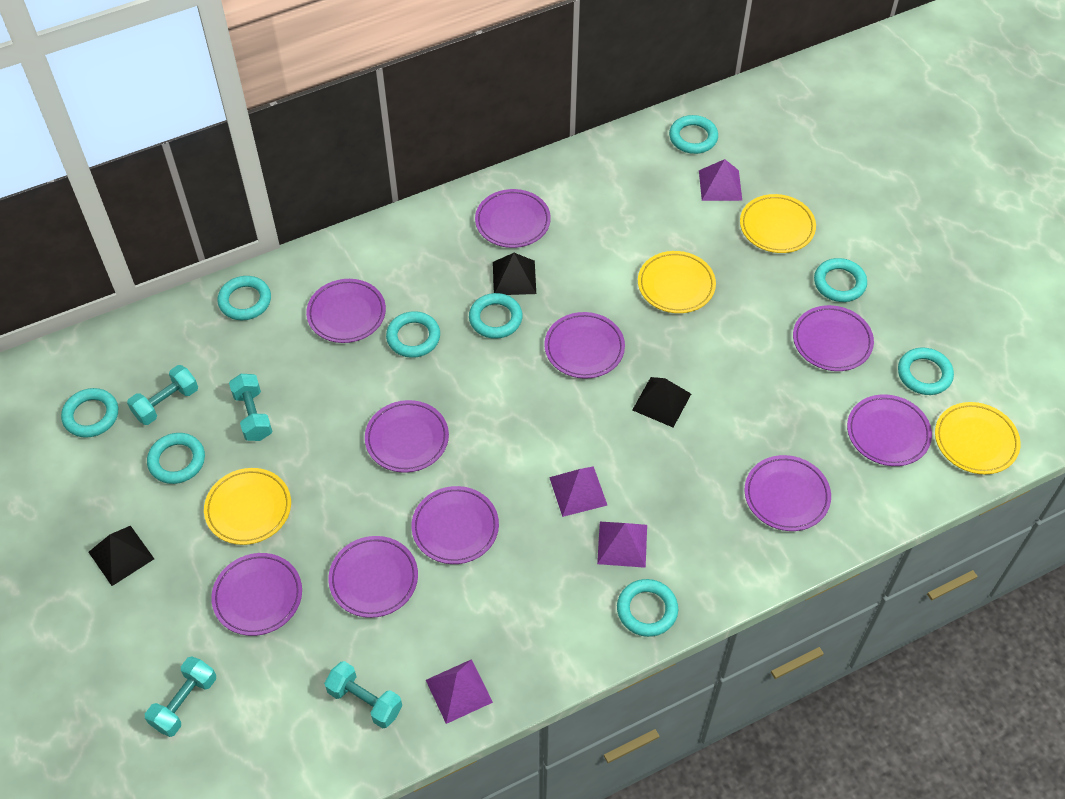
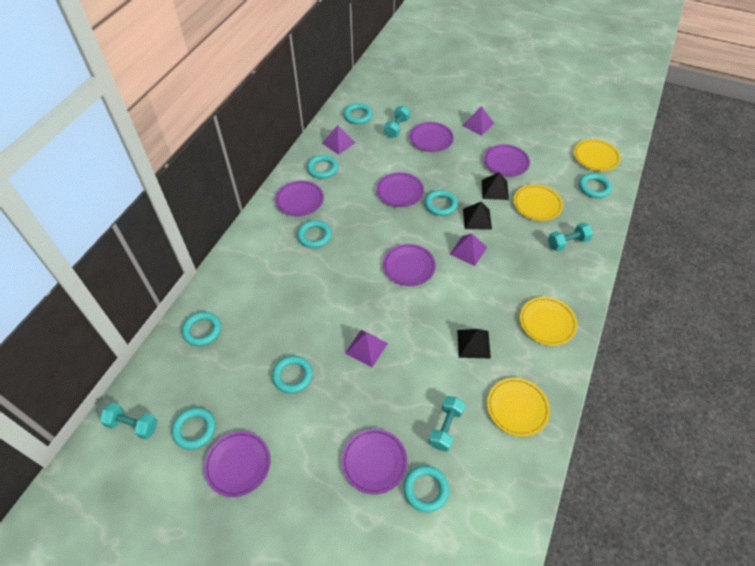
purple plate: [211,553,302,636] [306,279,386,343] [328,536,418,618] [365,400,449,473] [411,486,499,564] [475,189,551,248] [544,312,625,378] [744,455,831,531] [793,305,874,371] [847,394,932,466] = 10 -> [204,431,271,497] [275,180,324,216] [342,429,408,495] [376,172,424,207] [383,244,436,286] [409,122,454,152] [484,144,530,177] = 7

